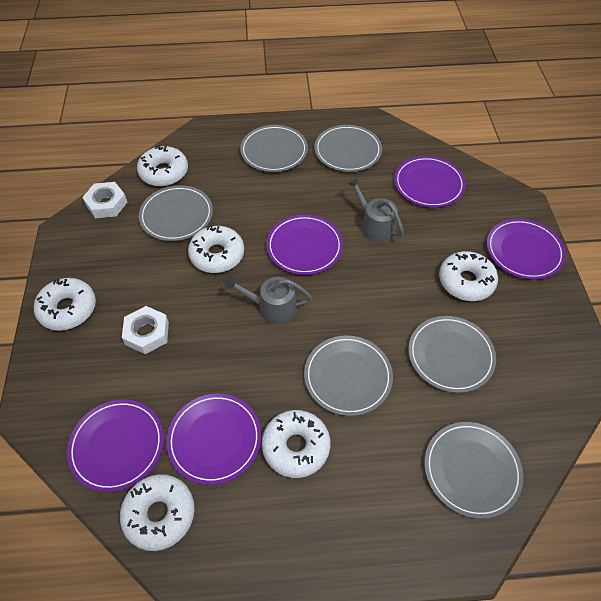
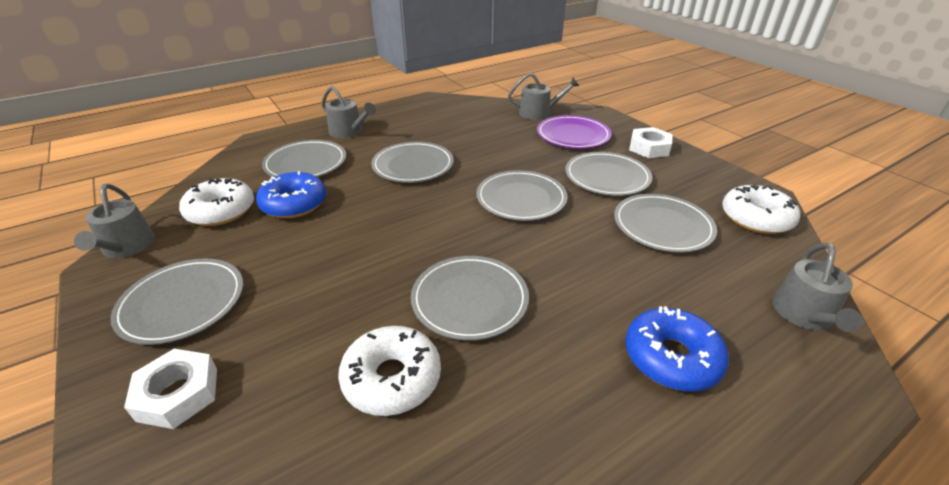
blue donut: none = 0 -> [256,171,326,218] [625,306,729,391] = 2
grey plate: [139,185,213,241] [240,125,308,172] [304,335,393,416] [314,125,382,172] [408,316,496,393] [424,422,523,519] = 6 -> [110,258,243,345] [262,140,346,177] [371,142,454,183] [411,256,529,341] [476,170,568,221] [565,152,652,196] [614,194,717,253] = 7
grey watering can: [225,276,312,324] [347,178,404,242] = 2 -> [74,184,155,258] [321,86,376,138] [508,73,579,120] [773,243,862,332] = 4
purple plate: [67,400,164,492] [166,394,261,485] [266,215,343,275] [394,156,466,208] [487,219,566,280] = 5 -> [537,115,612,149] = 1
white donut: [34,278,96,331] [120,474,195,551] [137,145,188,186] [188,226,244,273] [262,410,330,478] [439,251,498,301] = 6 -> [179,178,254,226] [338,326,441,416] [722,184,800,234] = 3

